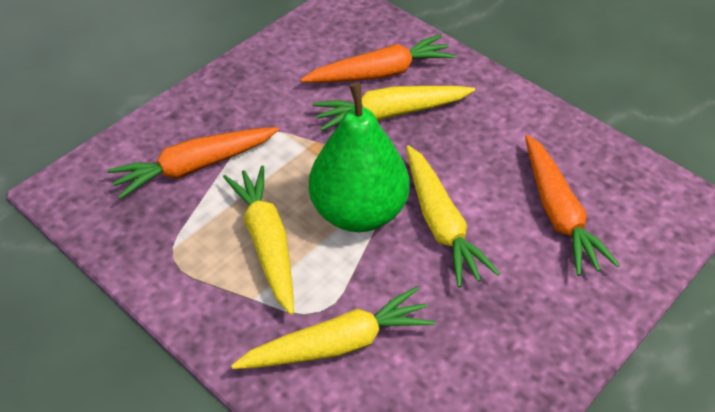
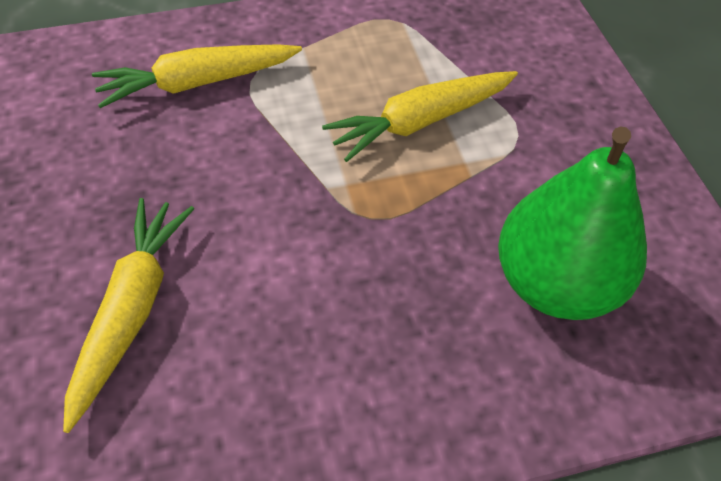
orange carrot: [107,127,279,199] [300,34,455,83] [525,135,620,276] = 3 -> none = 0
yellow carrot: [223,165,294,315] [231,286,436,369] [313,86,475,131] [406,145,500,288] = 4 -> [63,198,194,433] [92,44,302,108] [322,71,518,162] = 3

